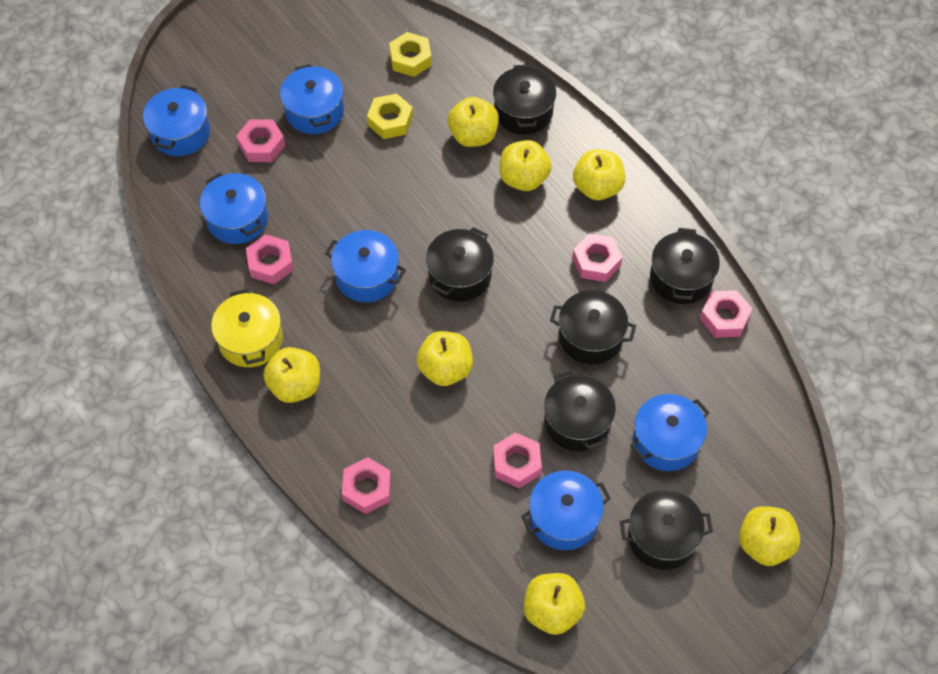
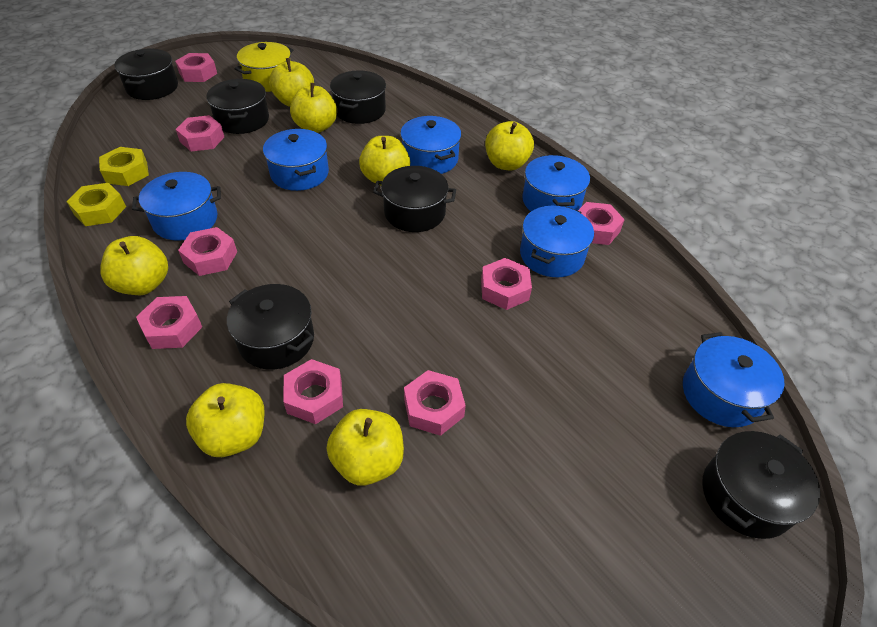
pink nut: [236,119,285,162] [246,234,293,284] [342,457,391,514] [493,432,542,488] [572,234,622,282] [700,290,752,338] = 6 -> [136,296,202,349] [175,53,217,82] [176,115,224,152] [178,227,237,276] [283,359,343,424] [404,370,466,436] [481,258,532,310] [578,202,625,245] = 8

